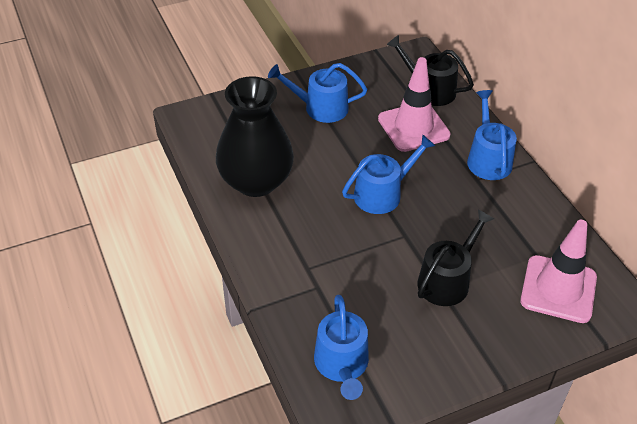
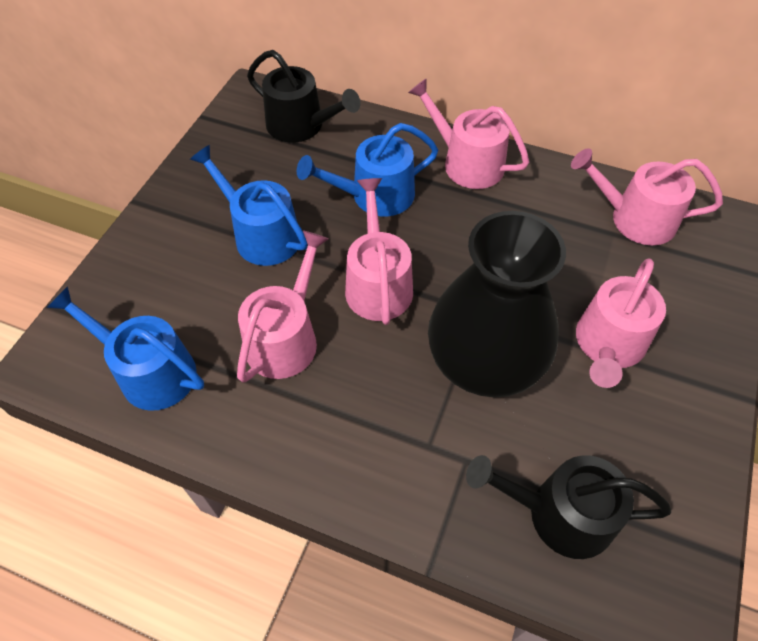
blue watering can: [268,63,367,123] [314,295,369,400] [342,134,435,214] [467,90,517,180] = 4 -> [47,286,204,411] [190,145,308,266] [297,123,438,217] = 3
pink traffic cone: [378,57,451,152] [520,220,597,323] = 2 -> none = 0
pink watering can: none = 0 -> [237,231,328,383] [345,178,413,325] [408,78,529,189] [571,148,723,245] [576,258,666,388] = 5

